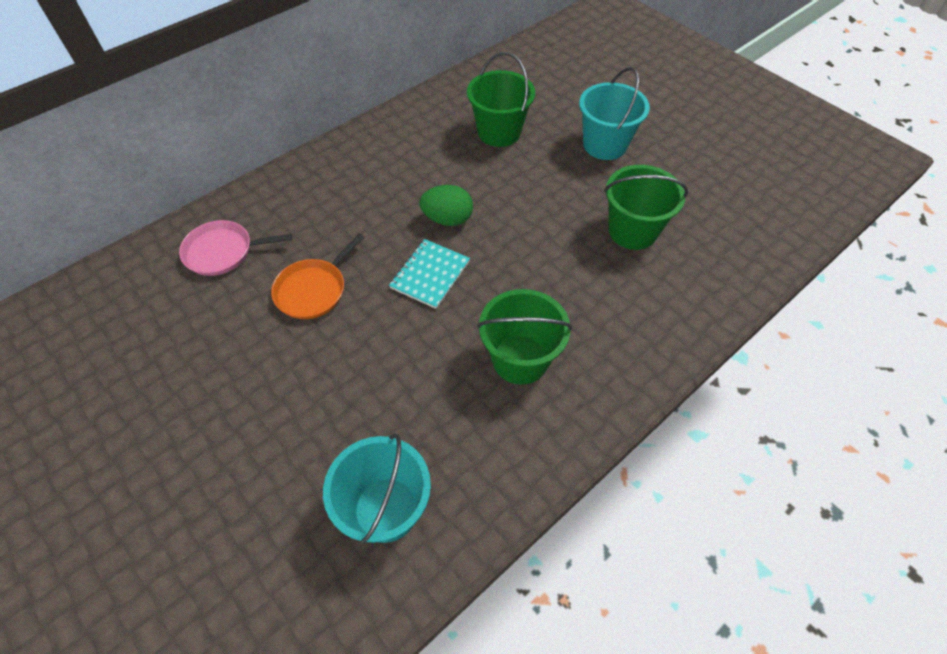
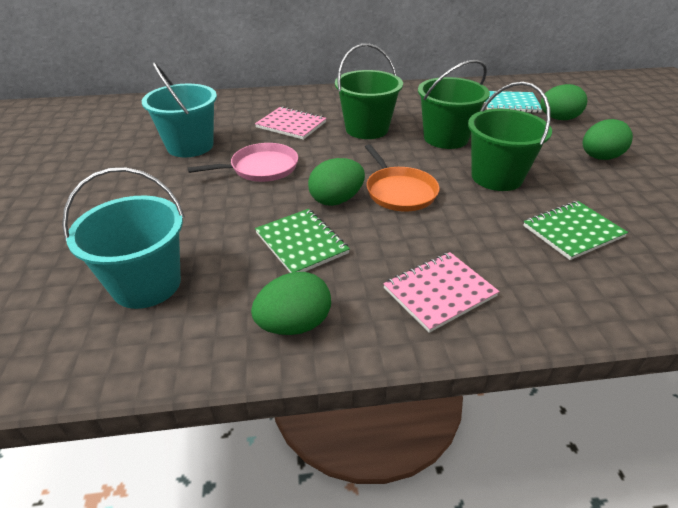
green egg: [419,185,473,226] = 1 -> [251,272,331,335] [308,158,365,206] [540,84,587,120] [582,119,633,160] = 4
green notebook: none = 0 -> [255,209,350,273] [523,201,628,260] = 2
pink notebook: none = 0 -> [255,107,327,140] [383,252,500,333] = 2

